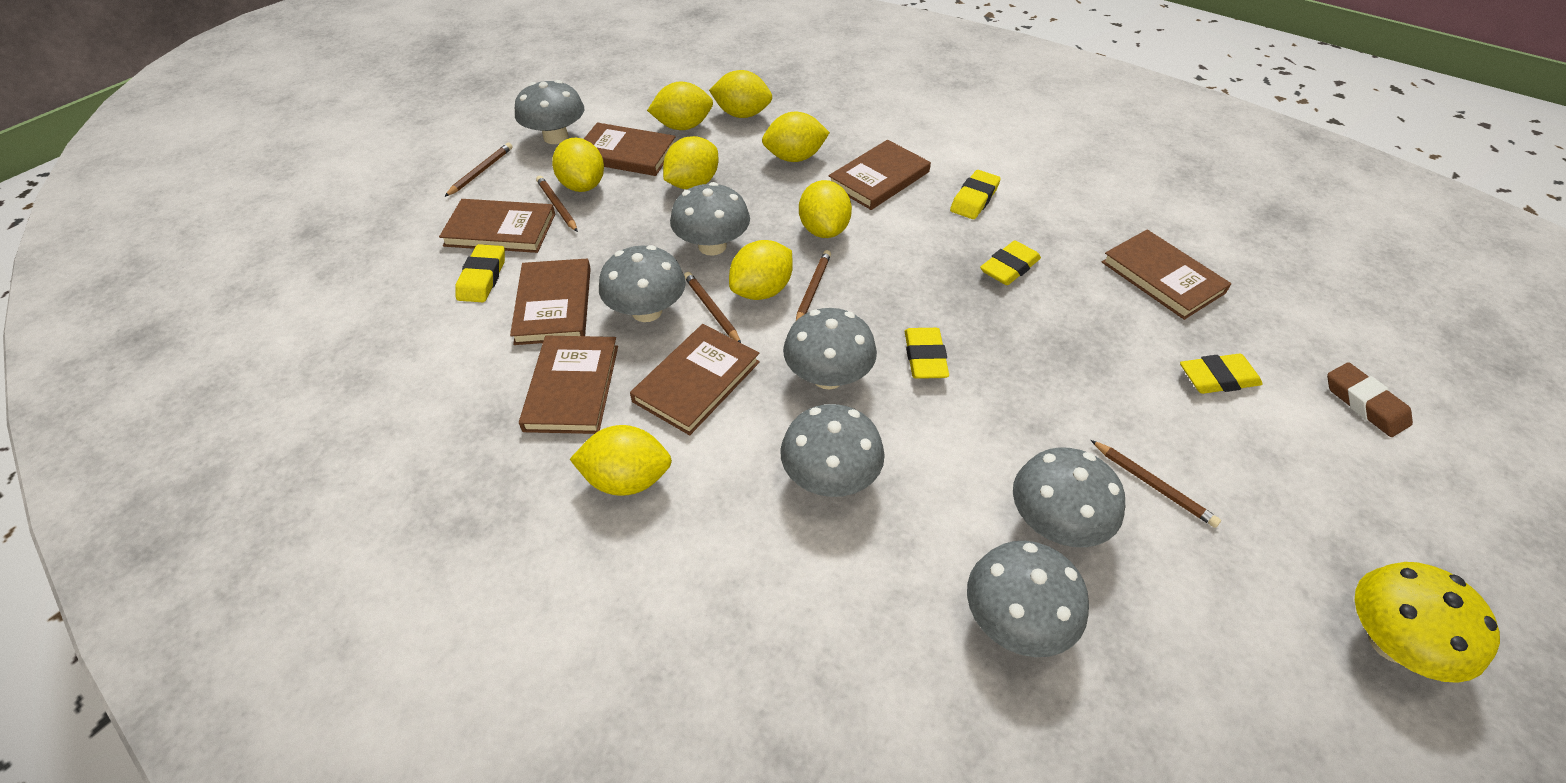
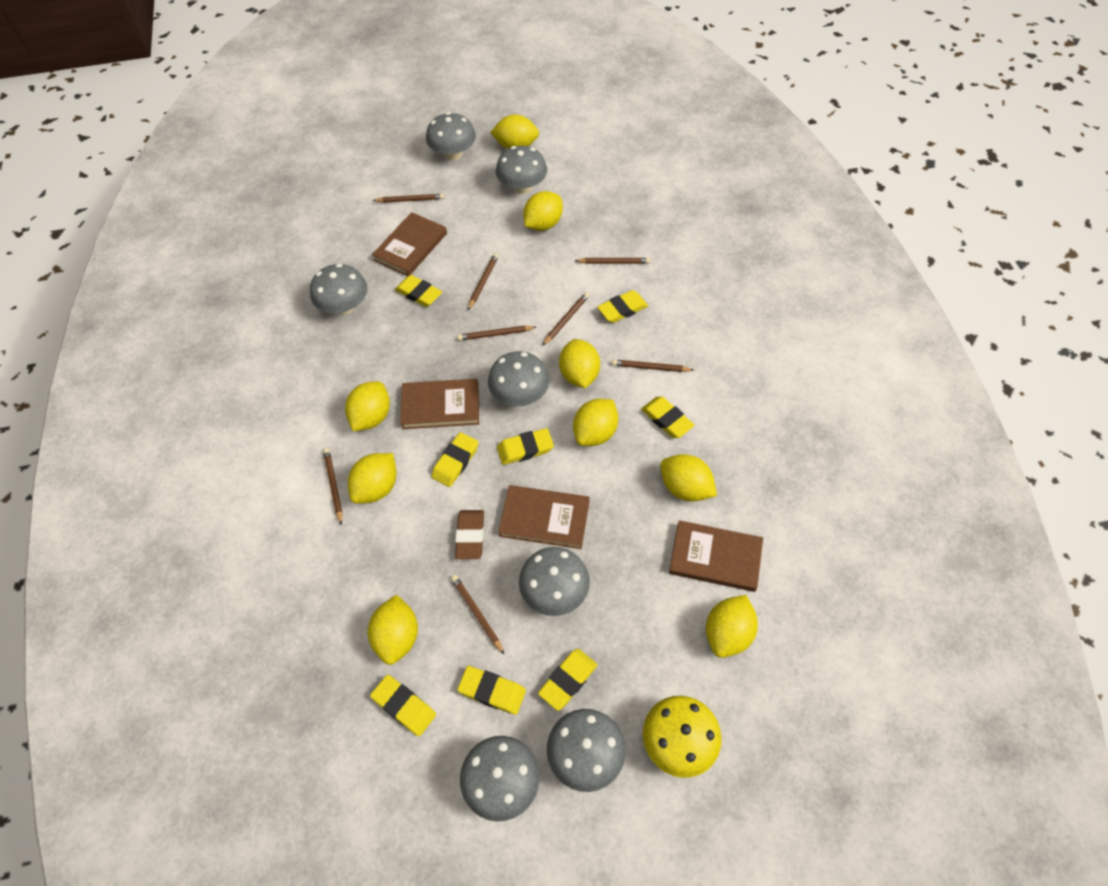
brown book: [439,199,555,253] [510,259,591,345] [519,336,618,434] [584,122,676,176] [630,324,760,435] [828,140,931,210] [1102,230,1231,320] = 7 -> [372,212,447,276] [400,379,479,429] [498,485,590,549] [669,520,763,592] = 4
brown pencil: [444,143,513,197] [536,176,578,232] [684,272,741,343] [796,250,831,320] [1091,440,1221,528] = 5 -> [323,448,342,525] [373,194,444,203] [451,575,504,654] [457,326,536,341] [468,253,499,310] [542,292,589,346] [575,258,650,264] [612,359,694,372] = 8
yellow eraser: [455,244,505,302] [905,328,949,379] [950,170,1001,219] [980,241,1041,285] [1180,354,1263,394] = 5 -> [370,675,436,736] [395,275,442,307] [431,432,479,487] [457,666,526,715] [497,428,554,465] [538,648,597,711] [597,290,648,323] [641,396,694,438] = 8
yellow lemon: [552,138,604,192] [570,425,672,496] [647,82,713,130] [663,136,718,189] [709,70,772,118] [729,240,793,300] [762,112,830,162] [799,180,852,238] = 8 -> [345,381,390,431] [348,453,396,504] [368,594,418,665] [490,114,539,149] [523,191,563,231] [559,339,600,388] [573,399,619,446] [660,454,717,501] [706,595,758,658] = 9

